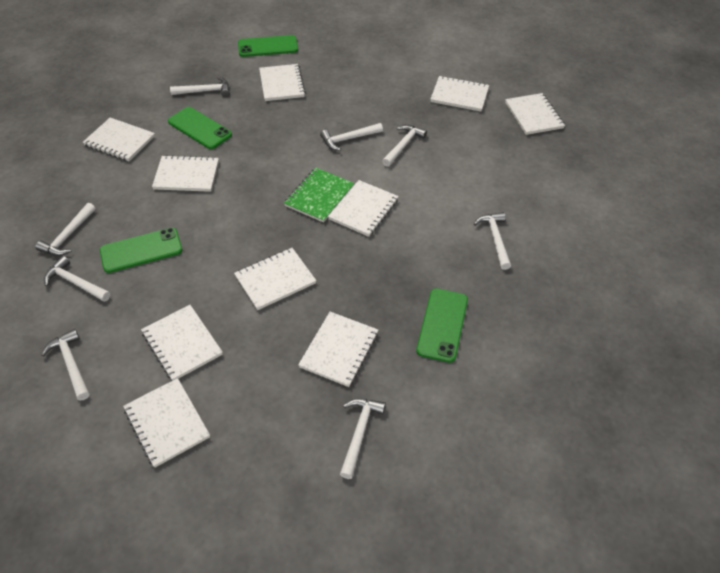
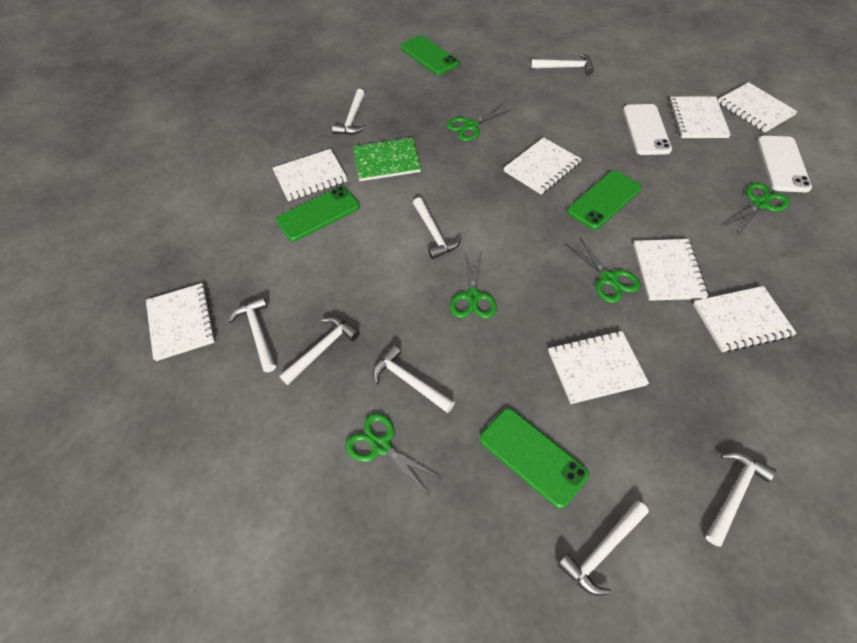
green scissors: none = 0 -> [345,413,443,495] [446,103,511,141] [450,251,497,319] [566,236,640,303] [724,183,790,235] = 5
white notebook: [83,118,155,161] [123,378,210,468] [141,305,223,381] [152,155,219,192] [234,248,316,310] [259,64,306,101] [298,312,378,387] [328,180,399,237] [430,76,489,112] [505,93,565,135] = 10 -> [146,283,216,361] [273,149,347,201] [504,137,582,195] [548,331,649,404] [633,239,708,301] [669,96,731,138] [693,286,797,352] [718,82,798,132] = 8
white phone: none = 0 -> [623,104,672,155] [757,136,812,192] = 2

